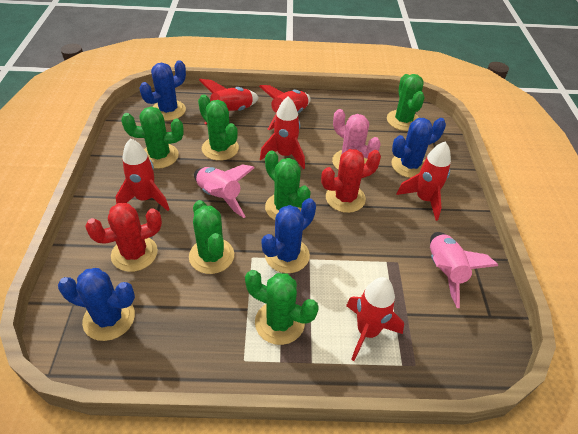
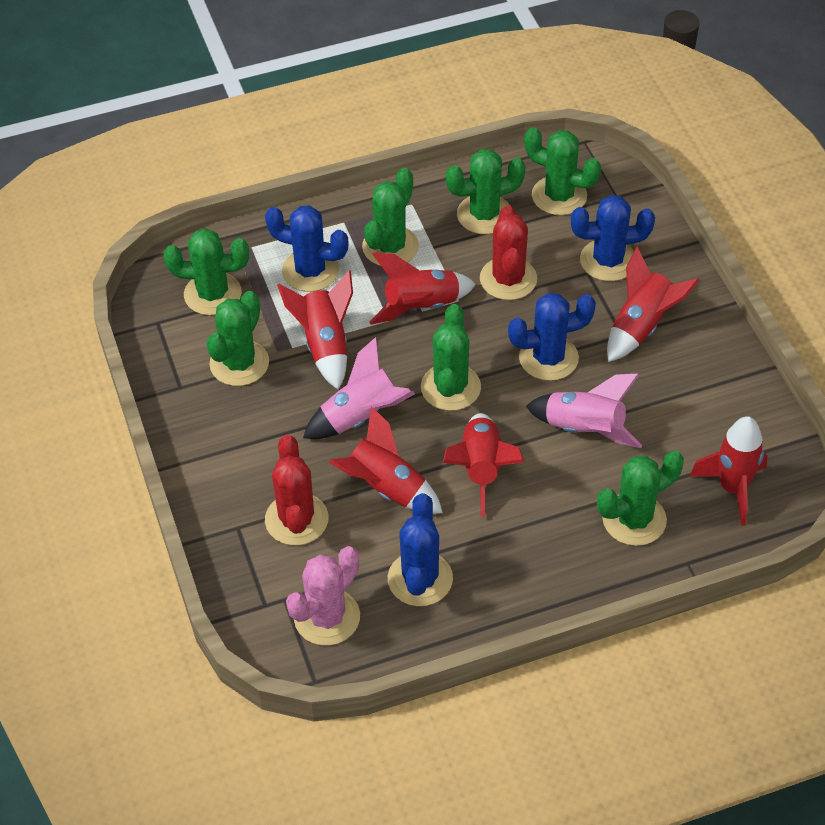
green cactus: [121,107,184,169] [189,200,234,274] [198,94,239,161] [245,270,319,345] [265,151,311,220] [387,74,424,131] = 6 -> [163,228,249,315] [206,291,269,386] [362,168,419,266] [421,304,481,411] [446,149,525,234] [524,127,601,215] [597,451,684,546] = 7

